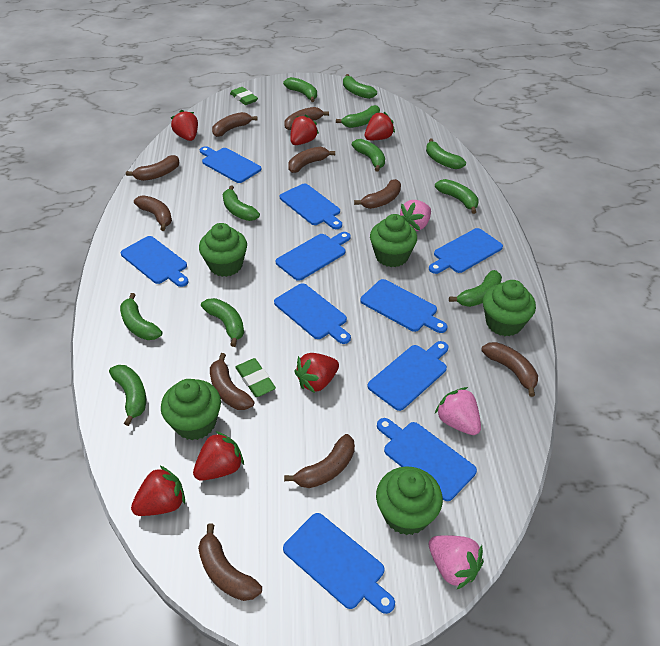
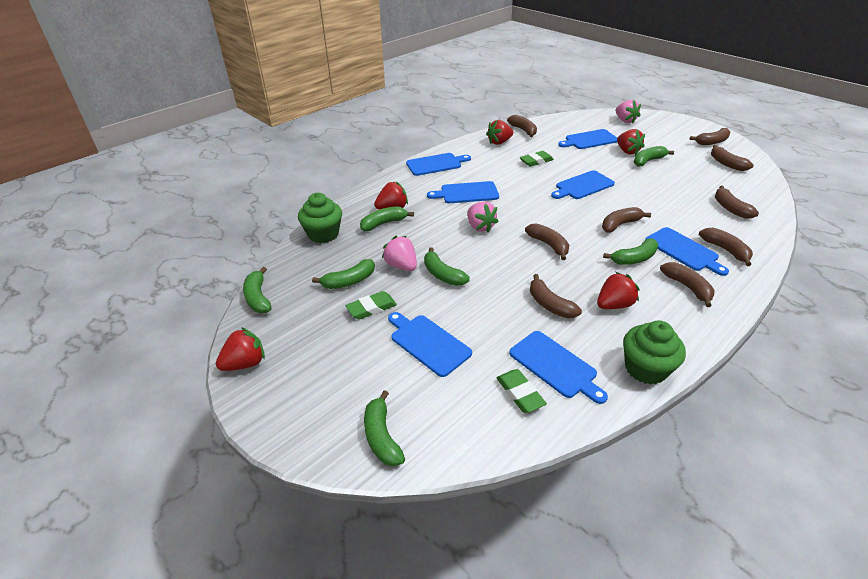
blue cutting board: [121,236,189,287] [200,146,262,183] [274,283,351,344] [275,232,351,281] [280,184,342,229] [283,513,395,614] [360,279,447,333] [368,341,449,411] [377,418,477,501] [429,228,503,274] = 10 -> [388,312,472,377] [406,153,471,176] [427,181,499,203] [509,331,608,404] [551,170,615,199] [558,129,617,149] [645,227,729,276] = 7
brown banana: [126,155,180,181] [134,195,172,231] [198,523,262,601] [210,353,254,410] [212,112,258,137] [284,107,329,130] [284,434,355,488] [288,147,335,173] [354,179,401,209] [481,342,538,397] = 10 -> [507,115,537,137] [525,223,569,260] [530,274,582,318] [602,207,651,232] [660,262,714,307] [690,128,731,145] [699,228,753,266] [711,145,754,171] [715,186,759,219] = 9
green banana: [109,365,146,426] [120,293,162,340] [201,298,244,347] [223,185,260,221] [283,77,317,102] [336,105,380,128] [343,74,377,99] [352,139,385,172] [426,139,466,169] [435,179,479,214] [449,270,502,307] = 11 -> [243,267,272,313] [312,259,375,289] [360,206,414,231] [364,390,405,466] [424,248,470,286] [603,238,658,265] [634,146,674,167] = 7
green cupcake: [161,379,221,440] [199,223,247,277] [370,214,417,267] [376,467,443,535] [483,280,536,336] = 5 -> [298,193,342,243] [623,321,686,385] = 2
green eraser: [230,87,258,105] [235,358,276,397] = 2 -> [346,291,397,319] [496,369,547,413] [520,151,554,167] = 3
red strawberry: [131,465,185,516] [171,110,198,141] [193,431,244,481] [290,114,319,145] [295,353,339,393] [365,112,395,140] = 6 -> [216,327,265,371] [374,182,408,210] [486,120,513,145] [597,272,640,309] [617,129,645,155] = 5

